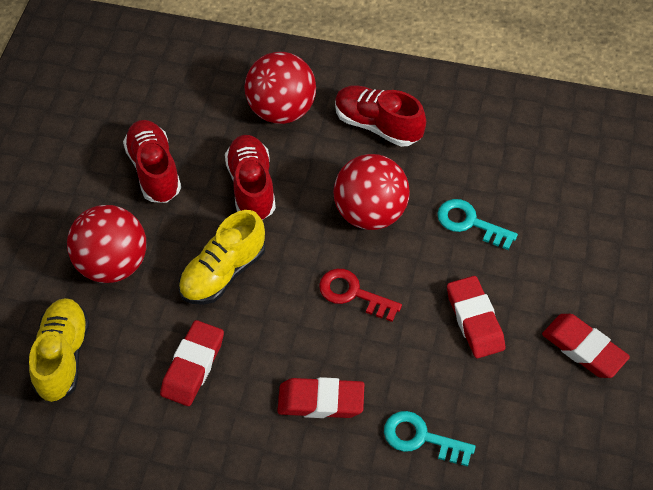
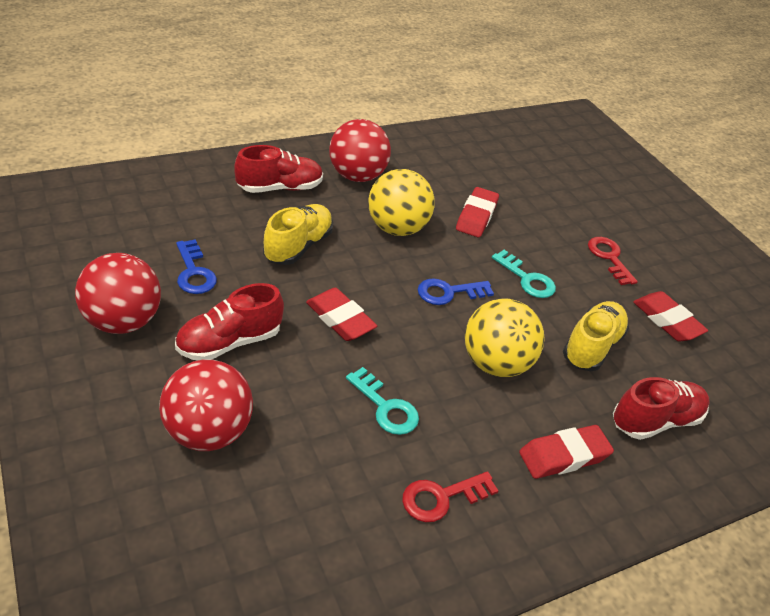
blue key: none = 0 -> [176,239,217,294] [418,278,494,305] = 2
red key: [319,269,402,322] = 1 -> [402,471,498,522] [588,237,638,285] = 2
yellow ball: none = 0 -> [368,169,435,236] [465,298,545,377] = 2

